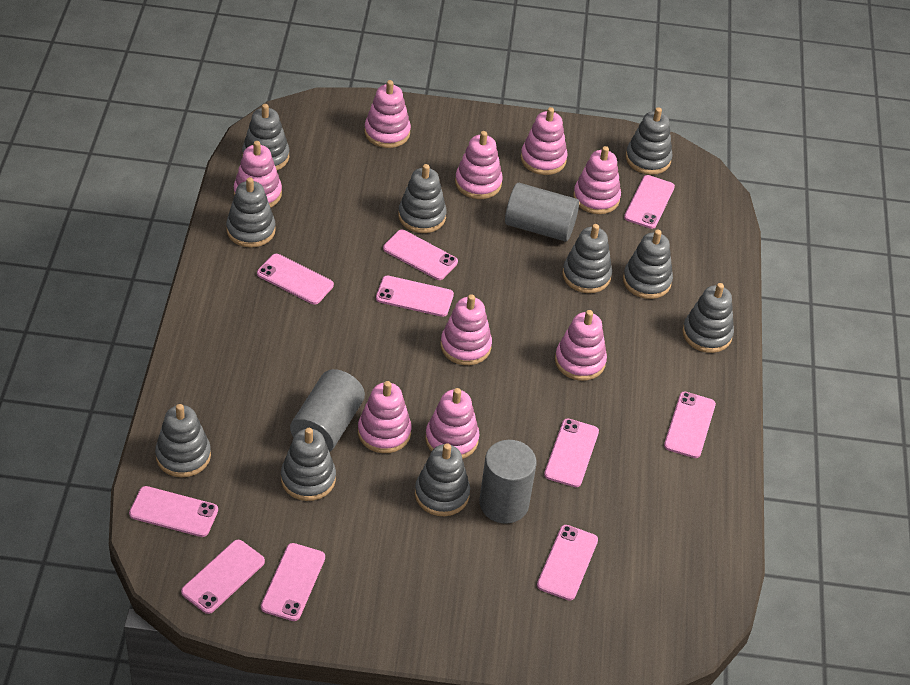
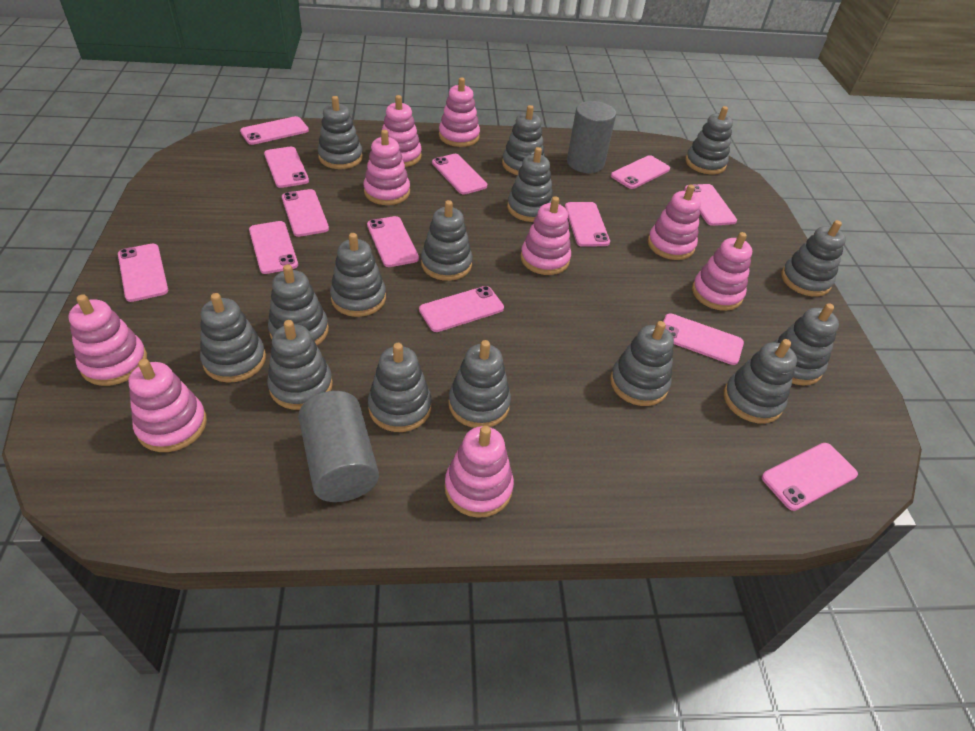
grey cylinder: [290,369,365,452] [479,440,536,524] [505,183,579,241] = 3 -> [298,391,379,502] [567,101,616,173] = 2
grey stacking toy: [155,404,211,477] [226,177,276,247] [242,104,289,170] [281,428,336,501] [398,164,447,233] [415,443,470,516] [562,224,612,293] [623,230,673,299] [626,107,673,175] [683,283,734,353] = 10 -> [200,293,266,383] [267,320,333,410] [268,264,329,345] [318,96,363,169] [330,233,386,317] [368,343,432,432] [421,200,473,281] [448,340,511,428] [502,105,545,175] [507,147,553,222] [610,321,674,406] [685,106,733,174] [724,339,797,423] [774,303,839,386] [781,220,846,297] = 15
pink phone: [129,486,218,537] [181,540,265,614] [257,254,334,304] [261,543,325,621] [376,276,454,317] [383,230,458,280] [537,525,598,601] [544,418,599,487] [624,175,675,229] [664,392,716,458] = 10 -> [118,244,168,302] [240,116,309,145] [249,221,298,274] [264,147,309,188] [282,189,329,237] [367,216,419,267] [419,286,504,332] [432,154,487,195] [565,202,610,247] [611,155,670,189] [663,314,744,365] [684,184,737,226] [762,443,858,511] = 13

